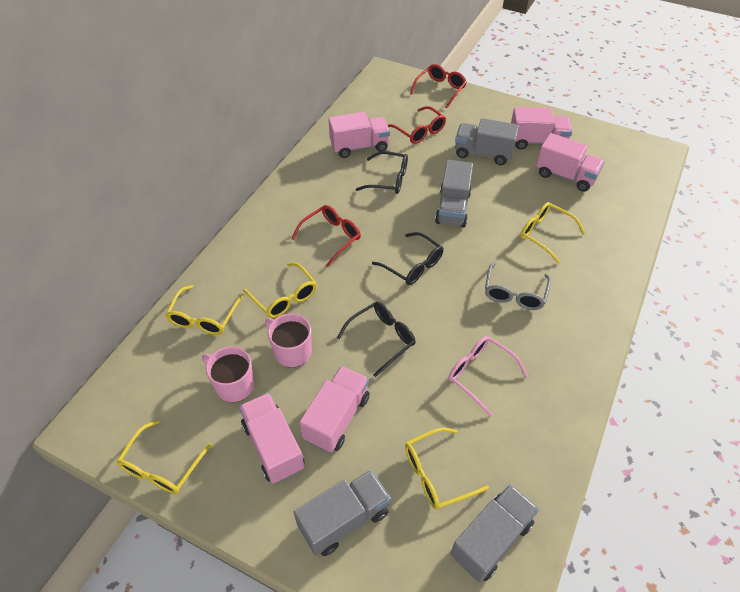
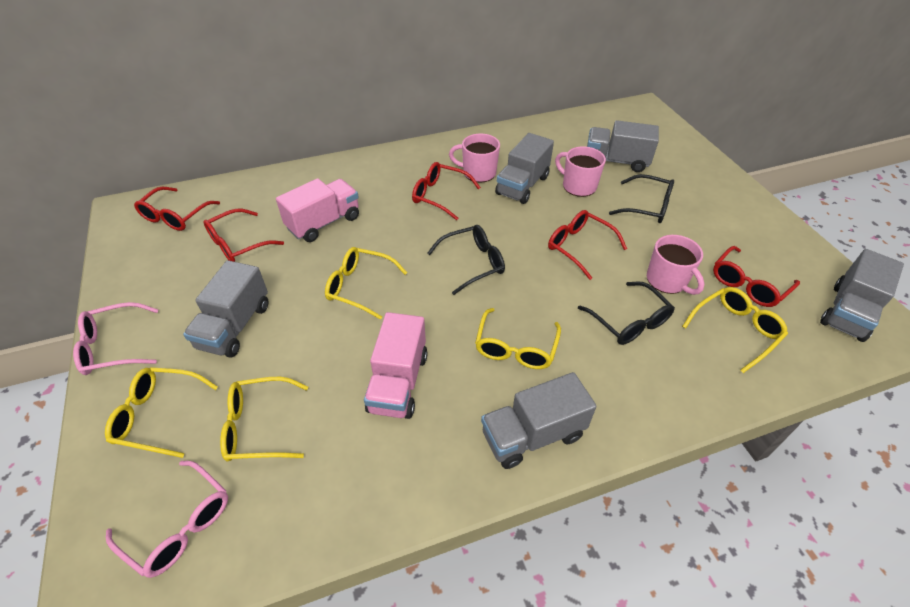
grey glasses: [485,262,551,310] = 1 -> none = 0
grey truck: [294,470,391,556] [435,160,473,227] [450,484,539,583] [455,118,519,165] = 4 -> [183,260,269,357] [481,372,597,469] [495,133,554,204] [587,120,659,172] [820,249,904,342] = 5
pink glasses: [448,336,528,416] = 1 -> [73,302,158,375] [106,461,228,578] = 2
pink mug: [202,347,254,402] [265,314,312,368] = 2 -> [449,133,500,183] [555,146,606,197] [647,235,704,295] = 3
pink truck: [239,393,305,484] [299,366,370,452] [328,112,390,158] [511,107,572,150] [536,133,605,192] = 5 -> [276,178,359,242] [364,312,428,419] = 2
red glasses: [292,205,361,267] [388,106,446,144] [410,64,467,109] = 3 -> [134,187,220,231] [203,209,284,262] [412,162,481,220] [548,210,627,280] [713,246,800,307] = 5

